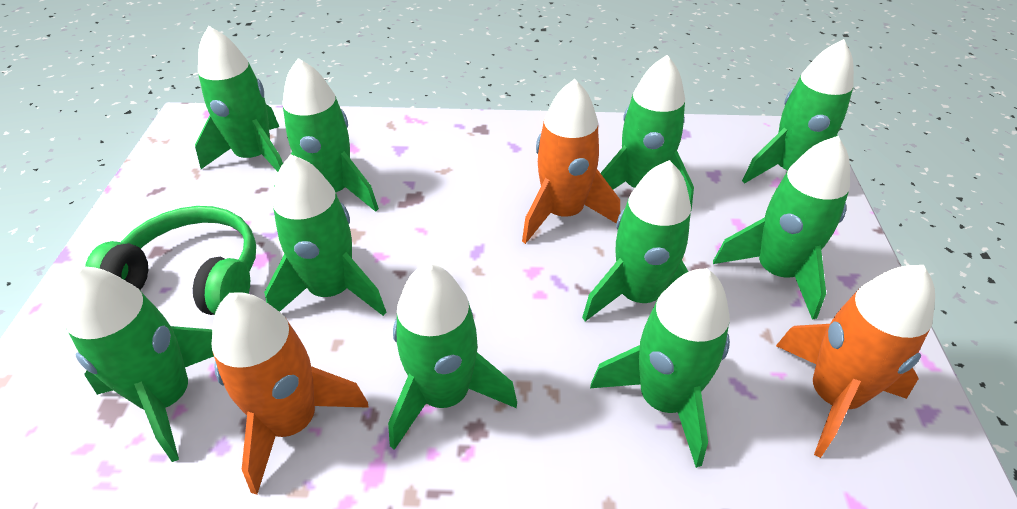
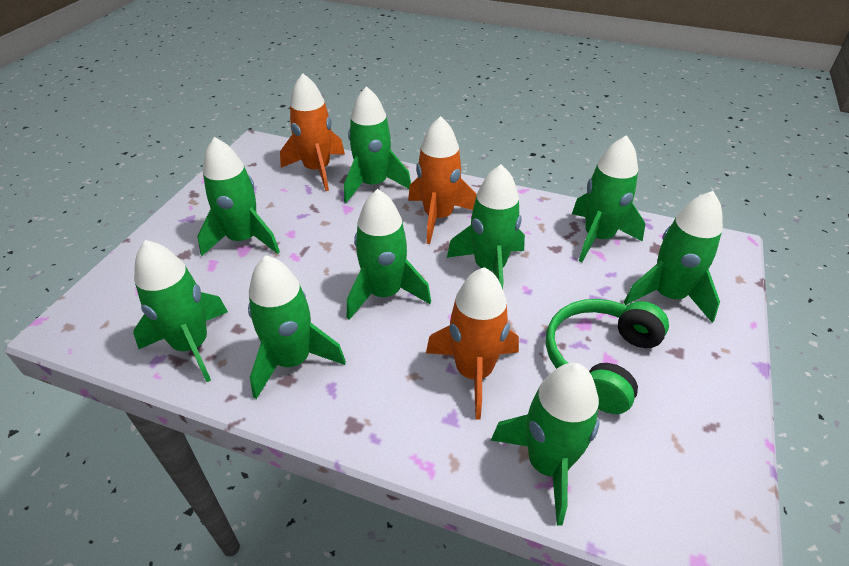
green rocket: [62,266,214,462] [195,26,283,172] [264,154,386,316] [274,58,379,212] [388,263,517,450] [582,160,691,321] [590,268,730,468] [601,55,694,211] [713,136,850,320] [742,39,854,184] = 10 -> [133,240,228,382] [197,137,280,256] [248,255,346,399] [344,86,411,203] [347,189,431,320] [447,164,525,289] [491,363,600,526] [572,135,645,262] [624,191,723,323] = 9

